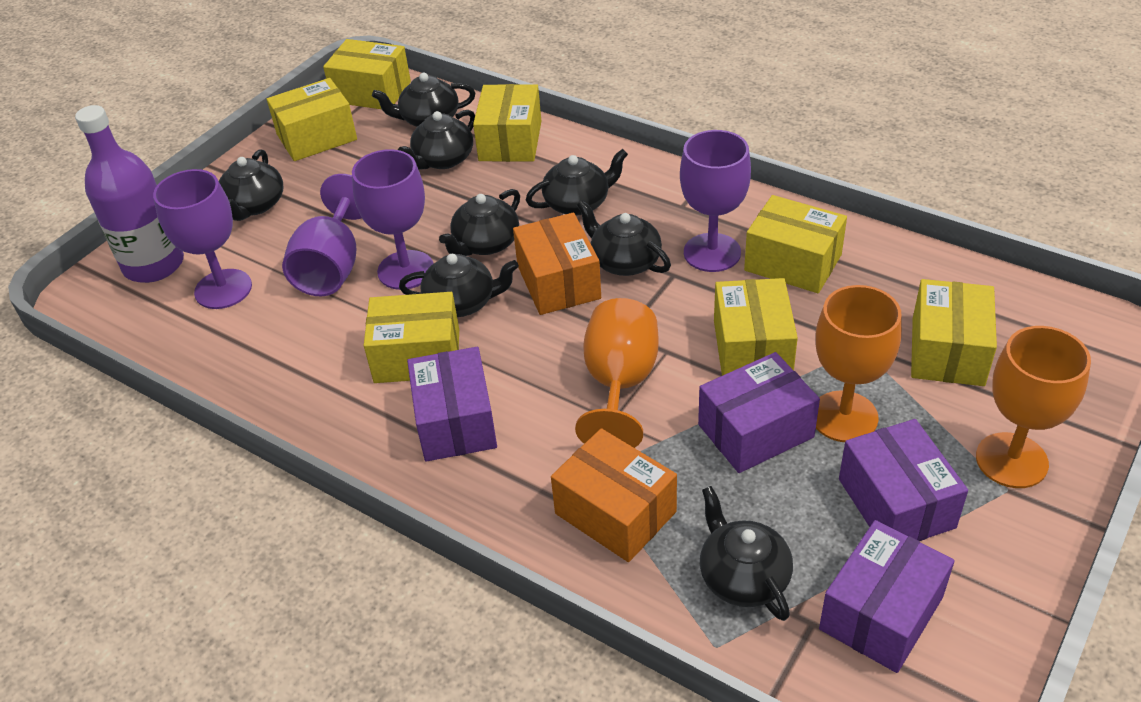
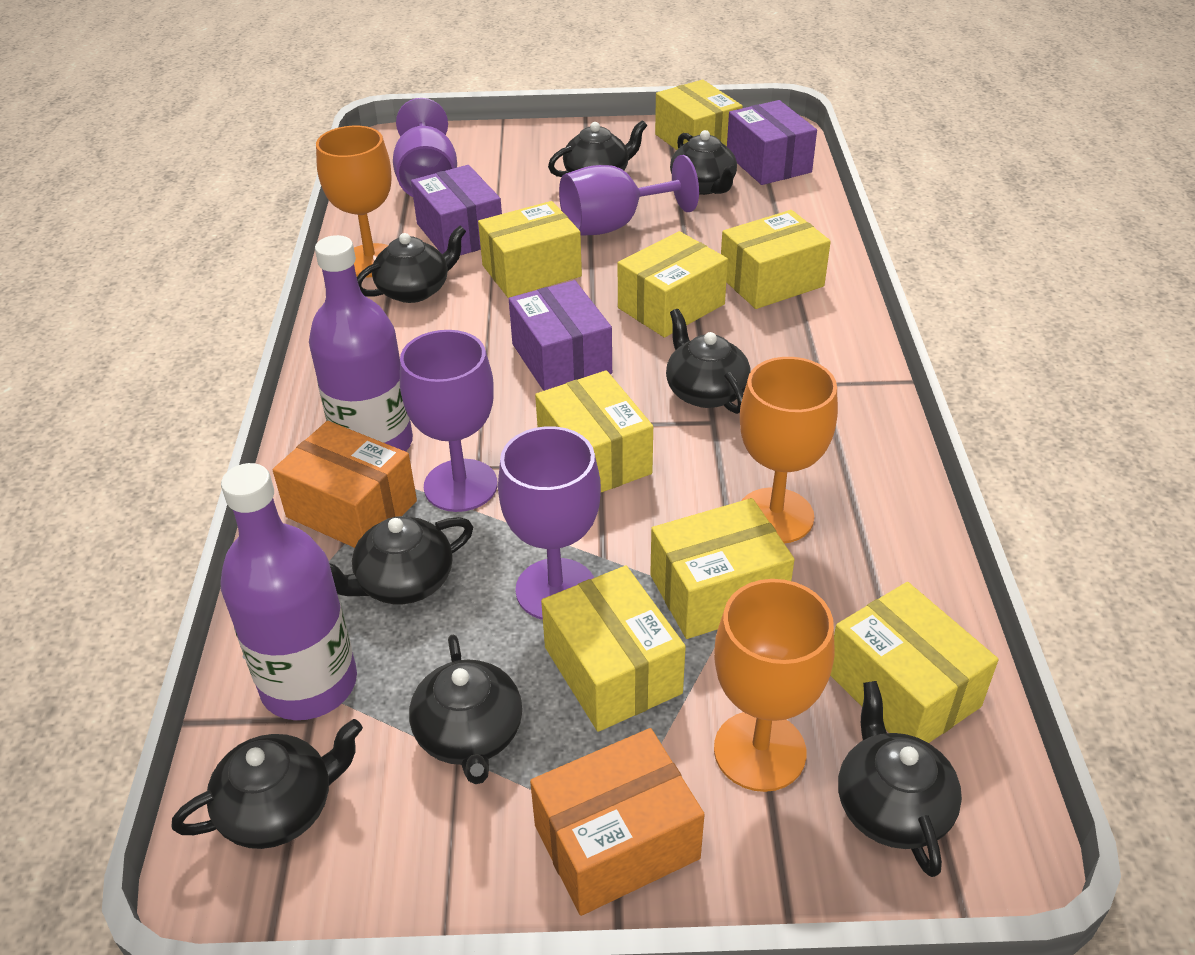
purple bottle: [75,105,184,283] = 1 -> [221,463,357,720] [309,235,413,452] = 2
purple box: [407,347,497,462] [698,352,820,473] [819,520,955,673] [839,419,968,541] = 4 -> [411,165,502,255] [509,280,612,391] [727,100,817,185] = 3
yellow box: [267,78,357,161] [323,39,411,109] [364,292,459,383] [473,84,541,162] [714,278,798,376] [744,195,847,293] [911,279,997,386] = 7 -> [478,201,582,298] [535,370,653,492] [541,566,686,732] [618,231,728,338] [650,498,795,639] [655,80,743,150] [721,210,831,309] [830,582,999,743] = 8

